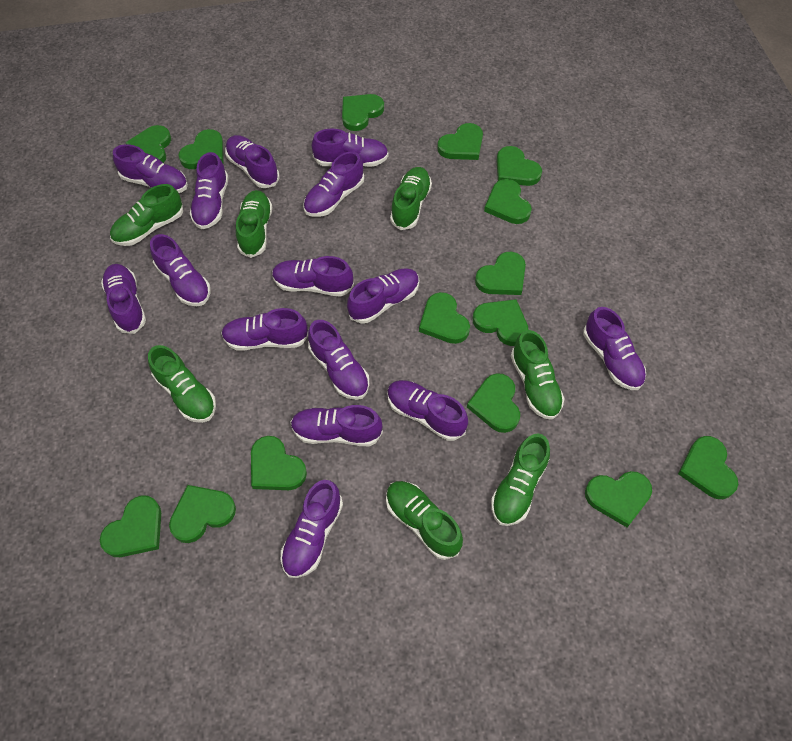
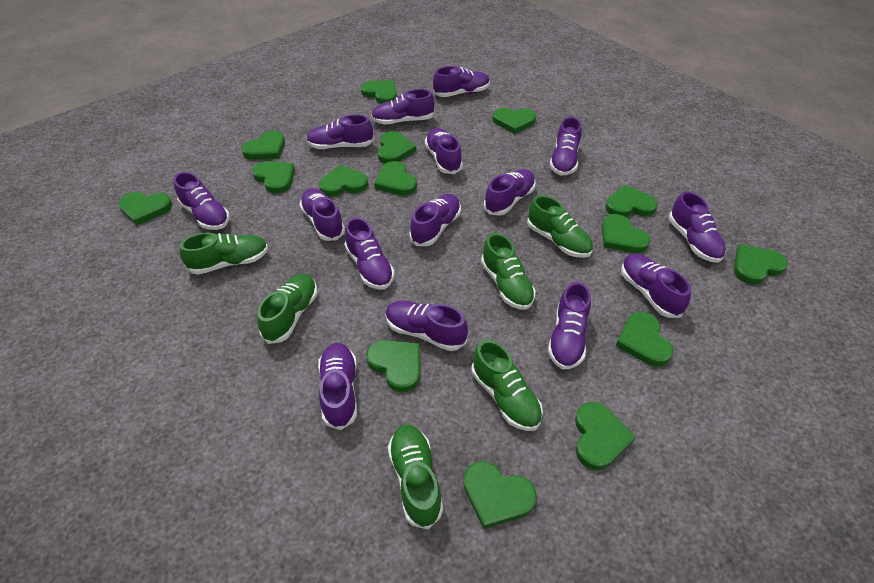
green shoe: [110,184,183,246] [148,345,216,423] [236,190,272,258] [386,481,463,560] [390,167,432,230] [491,433,550,526] [511,330,565,420] = 7 -> [180,233,268,275] [257,274,317,344] [388,425,443,529] [472,340,543,431] [481,233,536,310] [527,195,593,258] = 6

